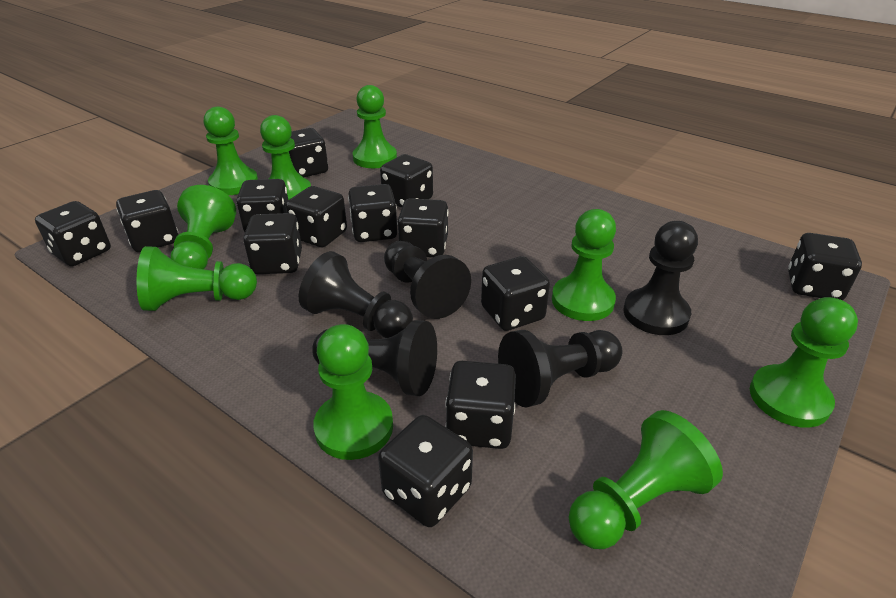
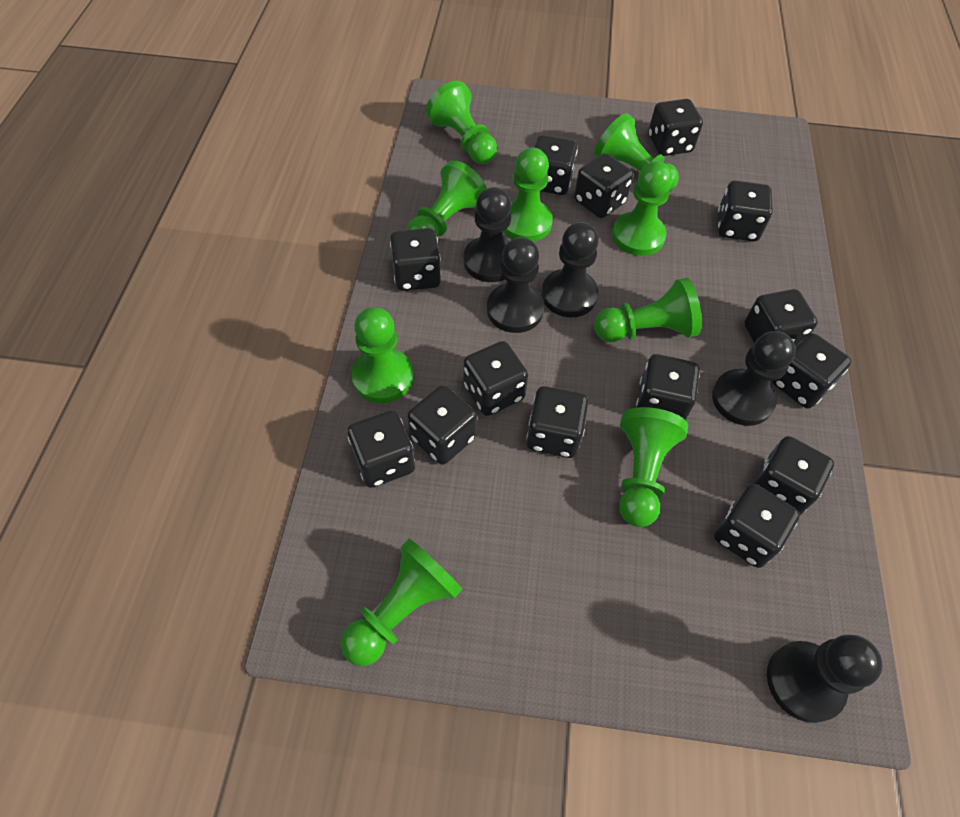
black dice: [35,201,111,266] [116,190,179,252] [236,179,288,232] [243,213,302,274] [286,186,347,247] [289,128,328,178] [348,184,398,242] [378,415,473,527] [380,154,433,208] [397,198,448,258] [445,361,516,449] [481,256,550,331] [788,233,862,300] = 13 -> [347,410,415,488] [390,228,441,291] [407,385,477,465] [463,341,528,416] [526,386,588,458] [534,135,577,195] [574,153,633,218] [636,354,700,420] [648,99,703,156] [714,484,800,568] [718,180,773,242] [744,289,818,347] [753,436,834,515] [772,333,851,409] = 14

